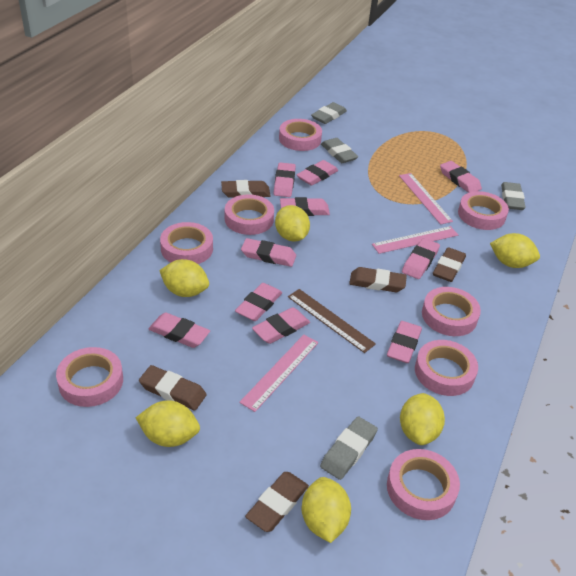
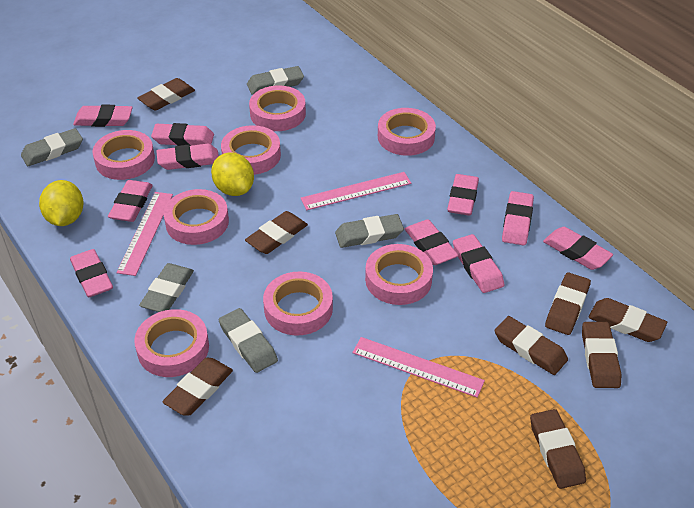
brown eraser: [139,365,207,410] [221,180,270,198] [245,472,309,532] [349,267,407,292] [433,247,466,282] = 5 -> [137,78,195,110] [162,357,233,416] [245,211,308,254] [494,316,568,375] [530,409,586,489] [545,272,591,335] [582,322,622,388] [588,298,667,342] = 8
brown ruler: [288,289,376,353] = 1 -> none = 0
grey eraser: [311,102,347,124] [320,416,378,480] [321,138,358,163] [501,182,526,210] = 4 -> [21,128,83,166] [139,263,194,312] [219,308,278,373] [247,66,304,95] [335,214,404,248] = 5
yellow lemon: [136,400,200,447] [159,259,209,297] [275,205,310,242] [302,477,351,543] [400,393,445,445] [490,233,540,268] = 6 -> [39,180,84,226] [211,153,254,196] = 2

